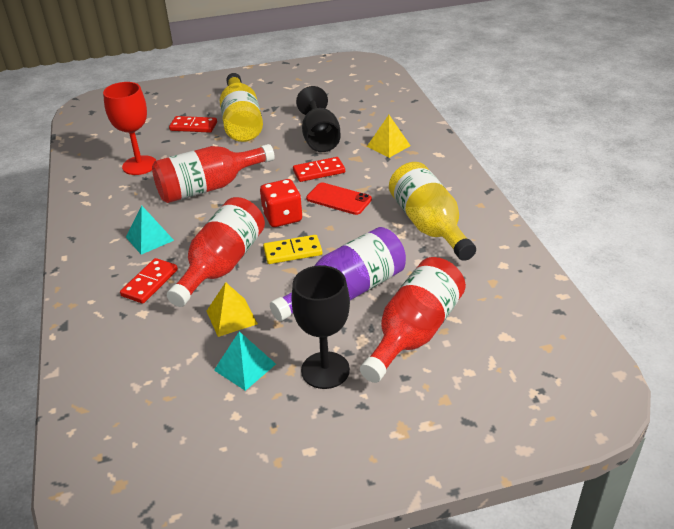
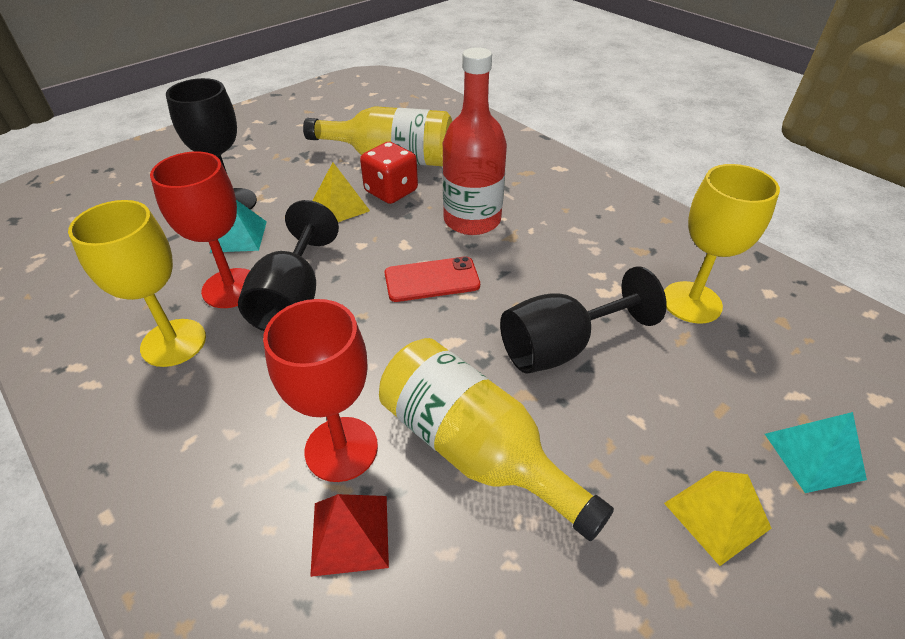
black goblet: [291,265,350,389] [296,86,341,152] = 2 -> [166,78,257,210] [238,200,339,331] [500,266,667,374] = 3
purple bottle: [270,227,406,321] = 1 -> none = 0
red bottle: [152,144,275,203] [167,197,265,307] [360,257,466,383] = 3 -> [442,47,507,235] = 1
red domino: [120,258,178,304] [169,116,217,133] [293,157,345,182] = 3 -> none = 0
red goblet: [103,82,157,175] = 1 -> [150,152,250,308] [263,299,378,482] = 2
red pyramid: none = 0 -> [310,494,389,577] = 1
yellow domino: [263,235,322,264] = 1 -> none = 0
yellow goblet: none = 0 -> [68,200,206,367] [664,164,780,324] = 2

